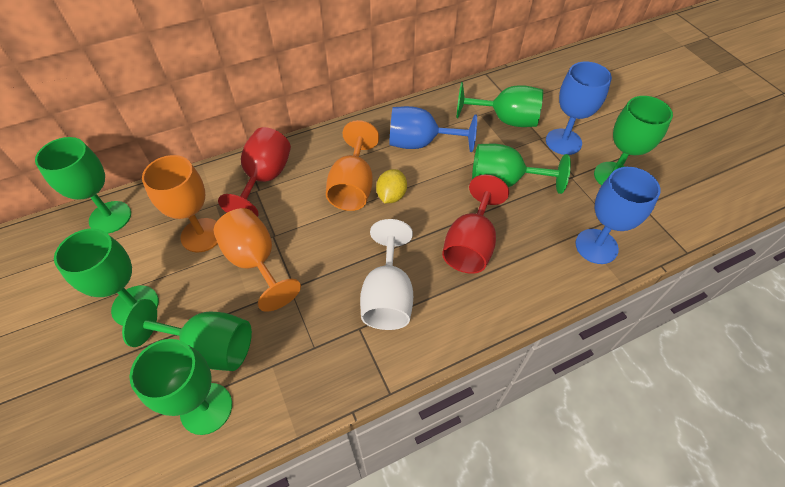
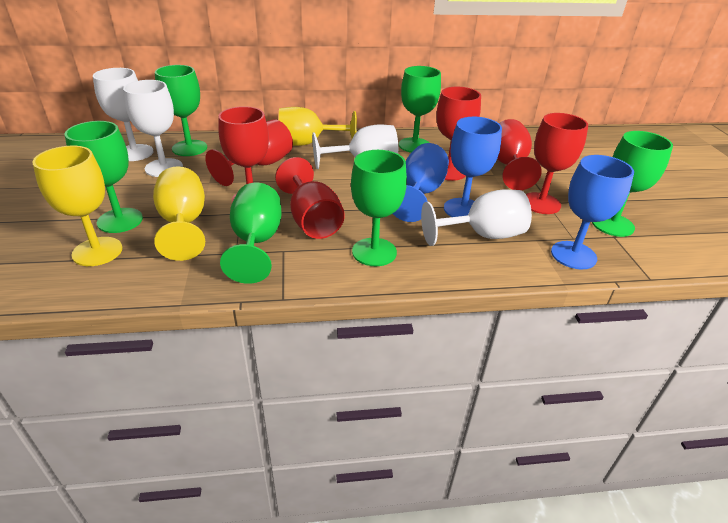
green goblet: [35,137,131,234] [54,228,159,326] [122,299,252,371] [130,339,232,435] [457,82,543,127] [472,144,571,194] [594,96,673,186] = 7 -> [65,121,143,233] [155,65,207,156] [220,183,282,284] [351,150,407,266] [399,66,441,153] [592,131,673,237] = 6
orange goblet: [142,155,218,252] [213,208,301,312] [326,120,379,211] = 3 -> none = 0
red goblet: [218,127,291,217] [442,174,509,274] = 2 -> [205,119,293,186] [218,106,269,202] [275,157,345,239] [436,87,481,181] [497,119,542,190] [526,113,588,214] = 6
white goblet: [360,219,413,330] = 1 -> [93,68,154,161] [123,80,183,177] [312,124,398,169] [421,190,532,246] = 4
yellow goblet: none = 0 -> [32,146,122,266] [153,166,205,261] [279,107,357,146] = 3
yellow lemon: [376,169,407,203] = 1 -> none = 0

